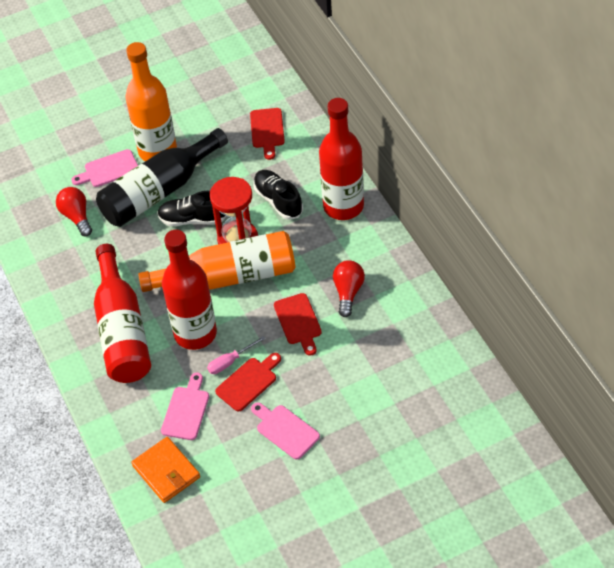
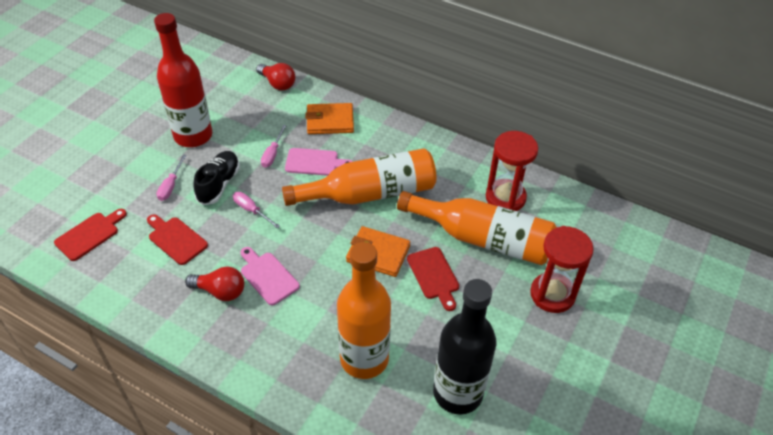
black shoe: [157,191,226,226] [253,170,303,220] = 2 -> [193,151,240,205] = 1
orange bottle: [125,42,177,161] [138,231,295,292] = 2 -> [282,148,436,206] [337,242,391,379] [397,191,557,265] = 3
orange wallet: [131,437,200,503] = 1 -> [305,103,354,134] [346,226,410,277] = 2
pink cutting board: [71,149,138,187] [161,373,209,440] [251,402,320,459] = 3 -> [241,247,300,305] [285,148,353,176] = 2
pink screwdriver: [207,336,265,374] = 1 -> [156,154,187,201] [233,192,280,228] [261,125,287,168] = 3
red bottle: [94,244,151,383] [162,230,217,350] [319,98,364,220] = 3 -> [154,13,213,147] = 1
red hourglass: [210,177,258,244] = 1 -> [486,131,538,211] [530,226,594,313] = 2

